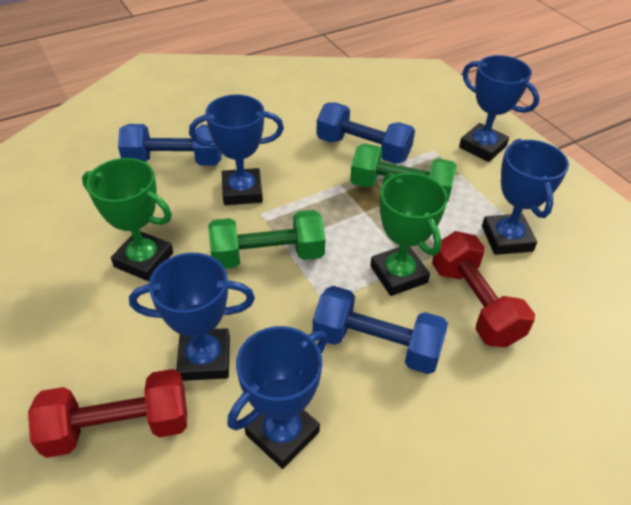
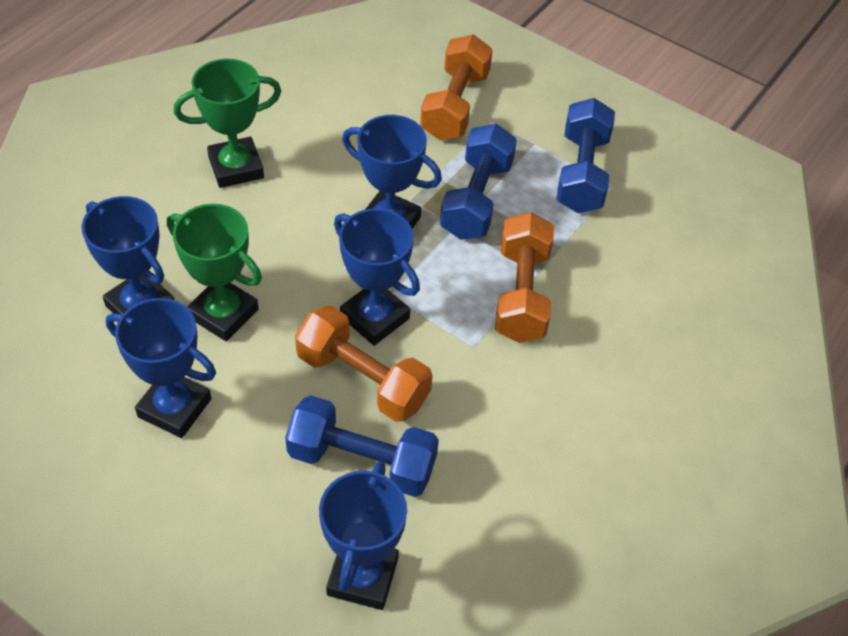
green dumbbell: [208,210,326,269] [350,144,457,202] = 2 -> none = 0
orange dumbbell: none = 0 -> [295,306,433,422] [420,34,493,140] [495,212,554,343] = 3
red dumbbell: [28,369,187,458] [432,231,535,347] = 2 -> none = 0

